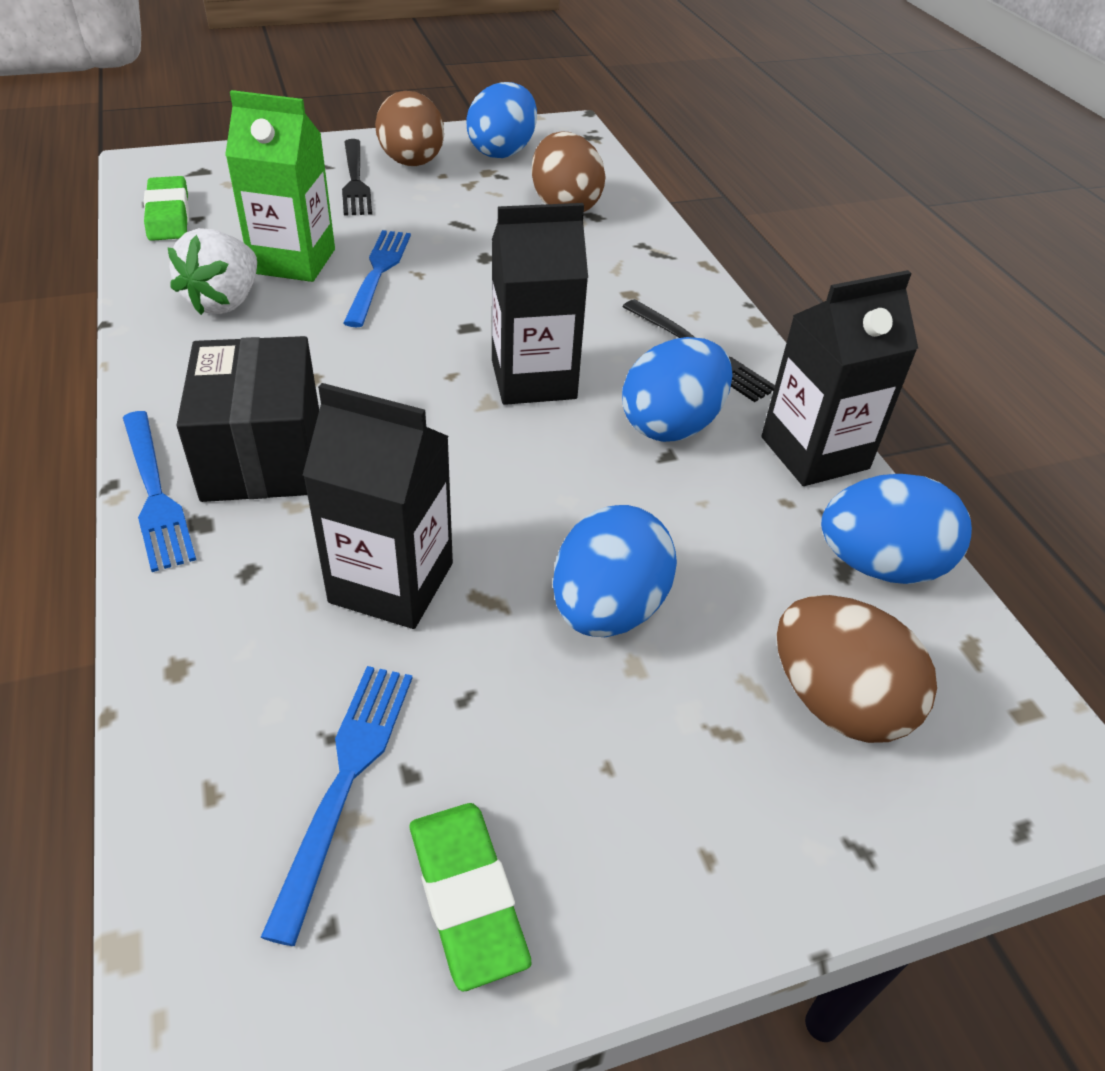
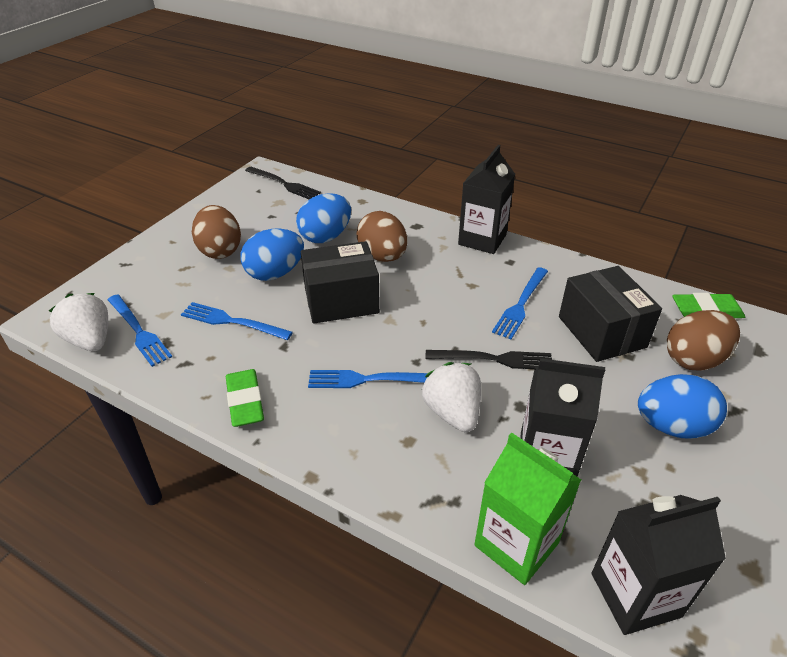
black box: [176,336,319,502] = 1 -> [301,241,380,324] [559,266,662,362] = 2
blue egg: [467,82,537,158] [553,505,677,637] [622,337,733,442] [821,474,972,584] = 4 -> [241,228,304,281] [296,193,351,243] [638,374,727,439] = 3
blue fork: [123,411,196,572] [260,666,412,946] [343,230,411,327] = 3 -> [108,294,172,367] [181,302,293,340] [308,370,428,388] [492,267,548,339] = 4
white strawberry: [167,228,257,315] = 1 -> [49,293,108,351] [422,362,481,432] = 2

